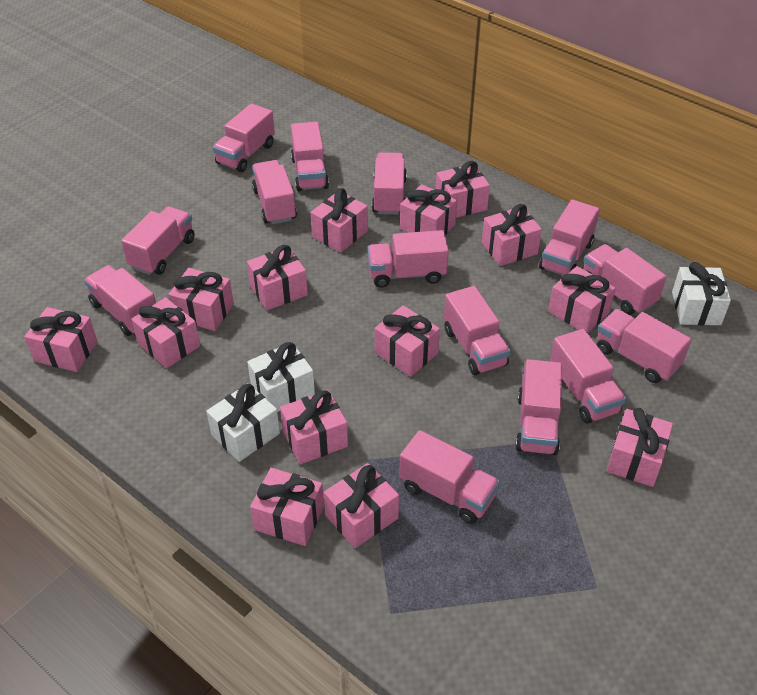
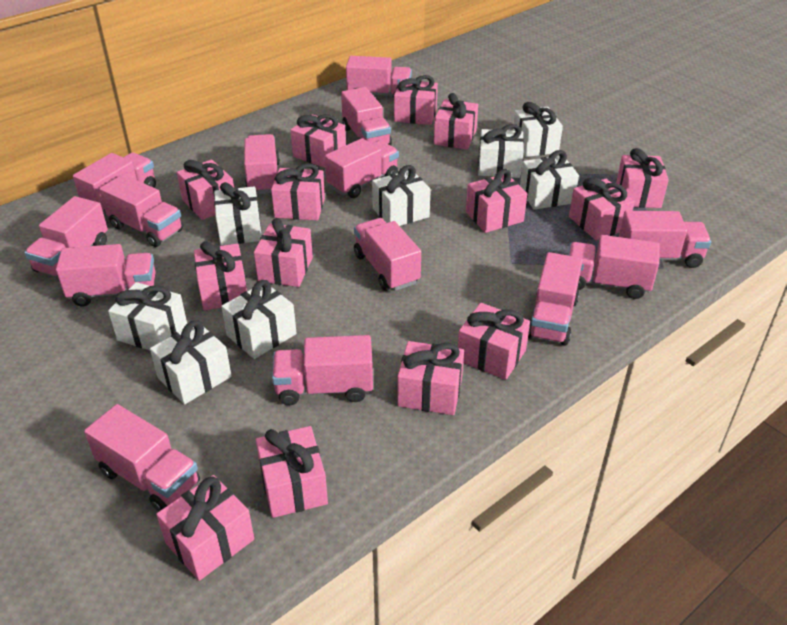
white gift: [206,383,280,462] [247,342,315,412] [672,262,731,325] = 3 -> [108,282,187,350] [150,320,232,405] [214,182,262,245] [221,280,297,359] [372,165,431,226] [478,124,524,178] [513,102,563,157] [520,150,579,210] = 8

